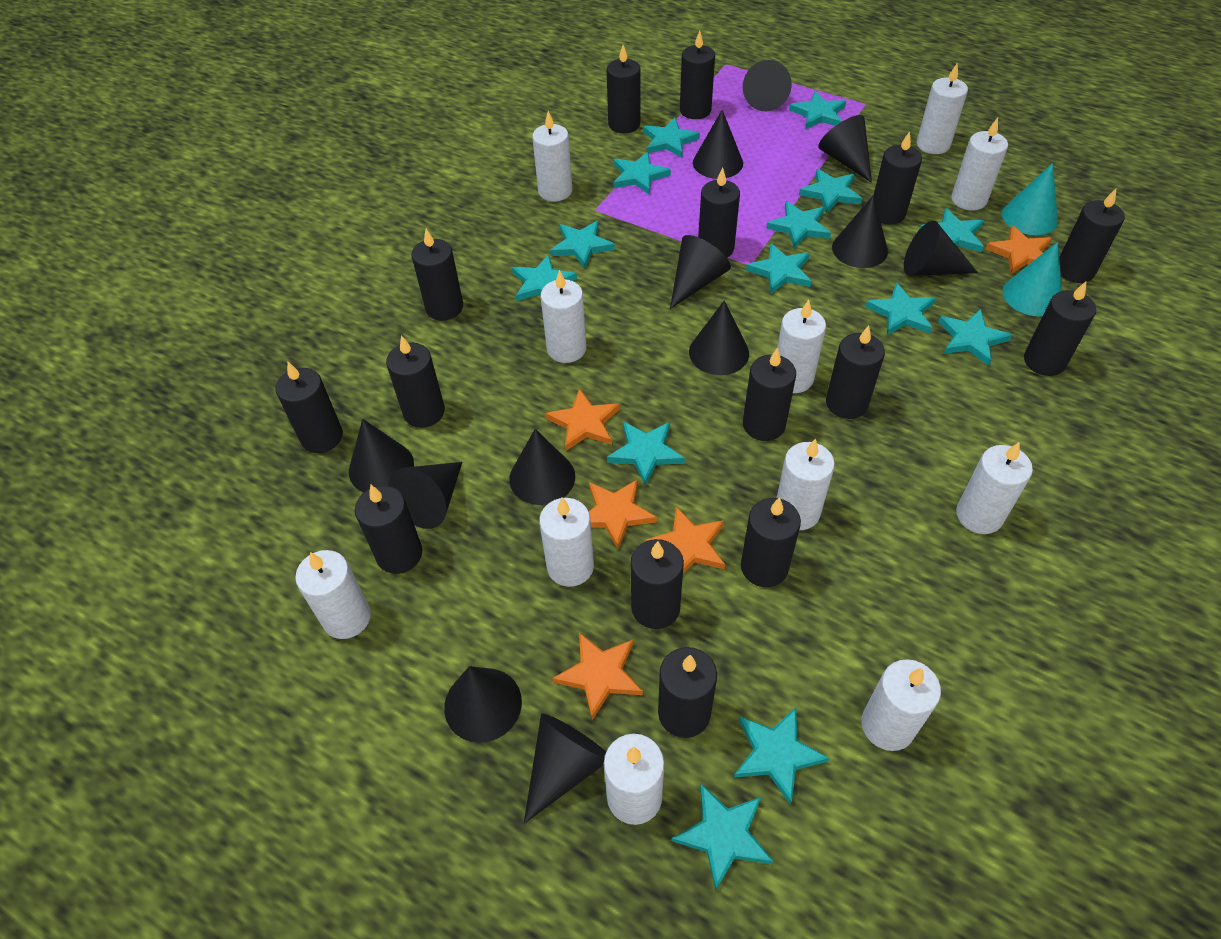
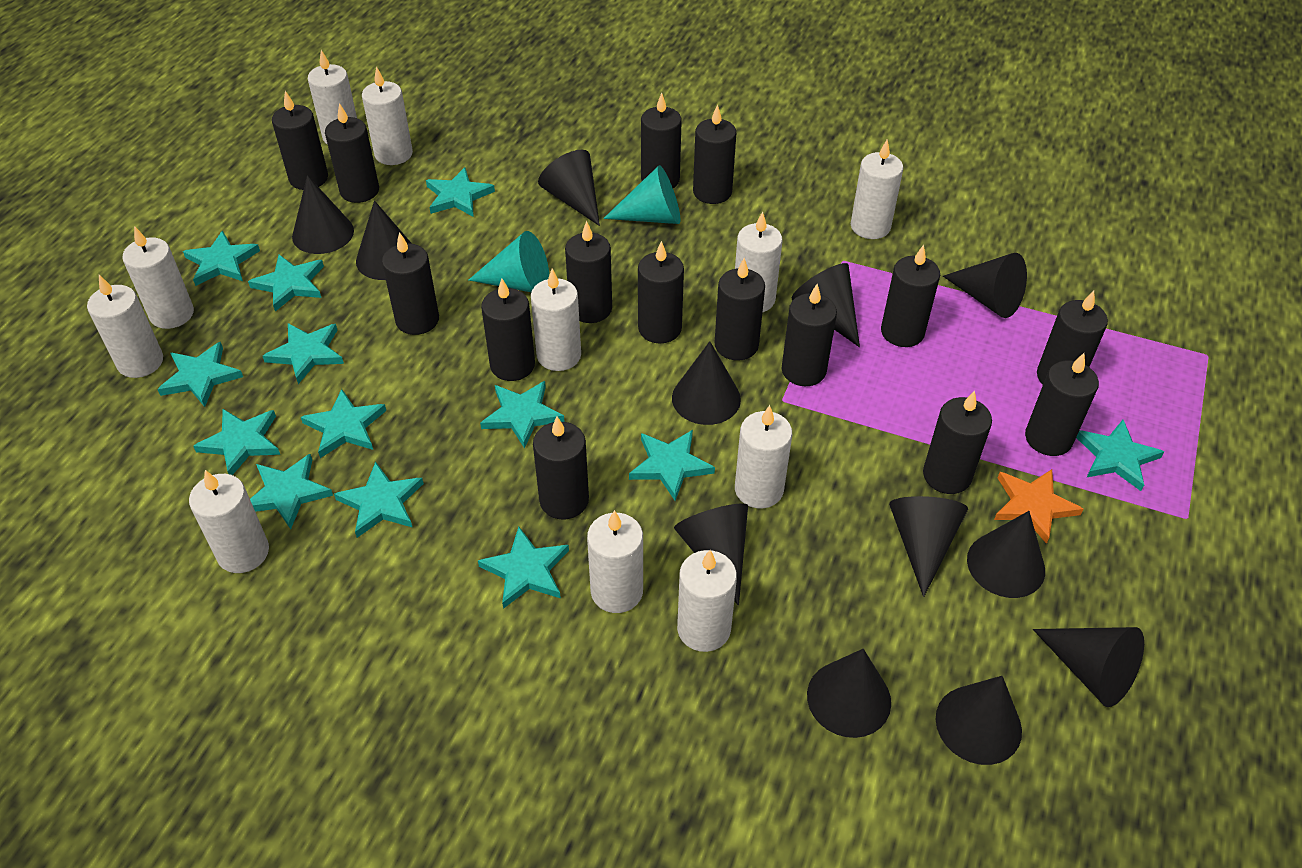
orange star: [546,388,620,451] [552,632,643,720] [589,479,657,549] [645,507,725,574] [986,225,1052,274] = 5 -> [994,469,1083,544] = 1
turquoise star: [512,254,577,301] [550,221,615,268] [607,422,685,486] [614,152,671,195] [643,118,700,158] [672,784,773,891] [734,708,829,805] [746,244,811,294] [766,201,831,249] [789,91,846,129] [799,169,862,214] [866,282,936,335] [919,208,984,253] [938,309,1012,366] = 14 -> [157,342,243,407] [183,231,260,286] [193,409,280,475] [248,255,324,312] [250,454,333,529] [263,323,344,384] [301,389,386,458] [334,461,424,538] [426,167,495,217] [478,527,569,609] [480,381,564,449] [629,430,715,501] [1076,420,1164,491] = 13

